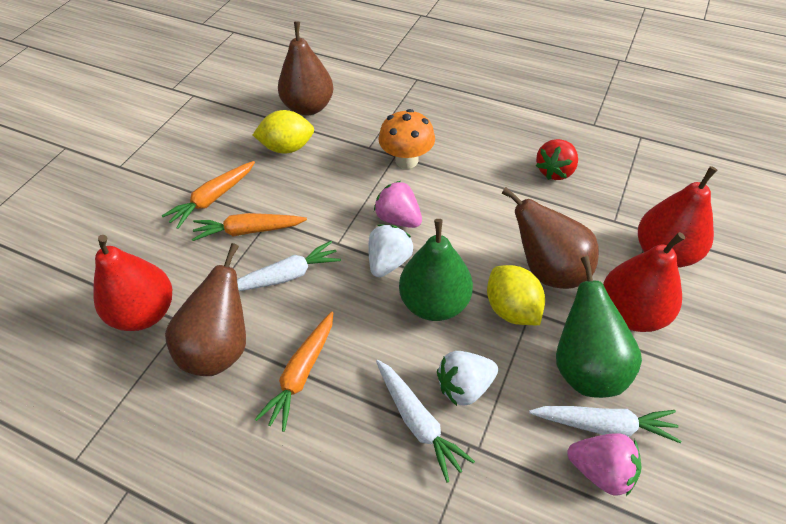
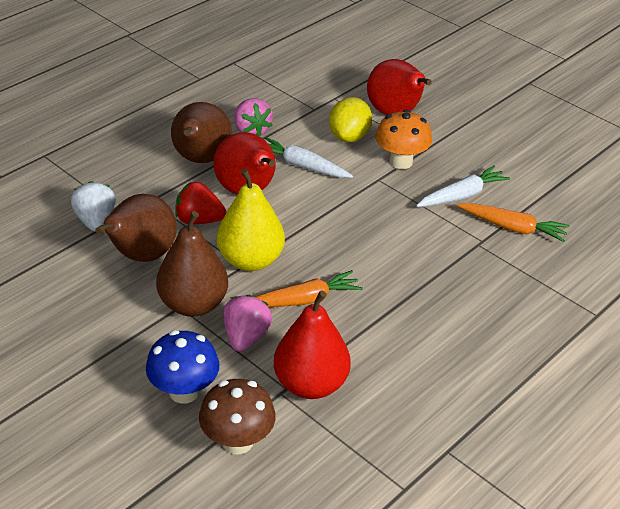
blue mushroom: none = 0 -> [146,330,219,404] = 1
brown mushroom: none = 0 -> [199,379,276,455] = 1
green pear: [399,219,473,321] [556,256,642,398] = 2 -> none = 0
orange carrot: [162,161,255,229] [192,213,307,241] [255,311,333,432] = 3 -> [255,270,363,307] [457,203,569,242] = 2
white carrot: [237,241,341,291] [376,360,475,483] [529,406,681,443] = 3 -> [265,137,353,178] [416,165,510,207] = 2
white strawberry: [368,225,413,277] [437,351,498,406] = 2 -> [71,181,116,231] = 1
yellow lemon: [253,110,314,154] [487,265,545,325] = 2 -> [329,97,372,142] = 1
yellow pear: none = 0 -> [217,168,285,271] = 1

